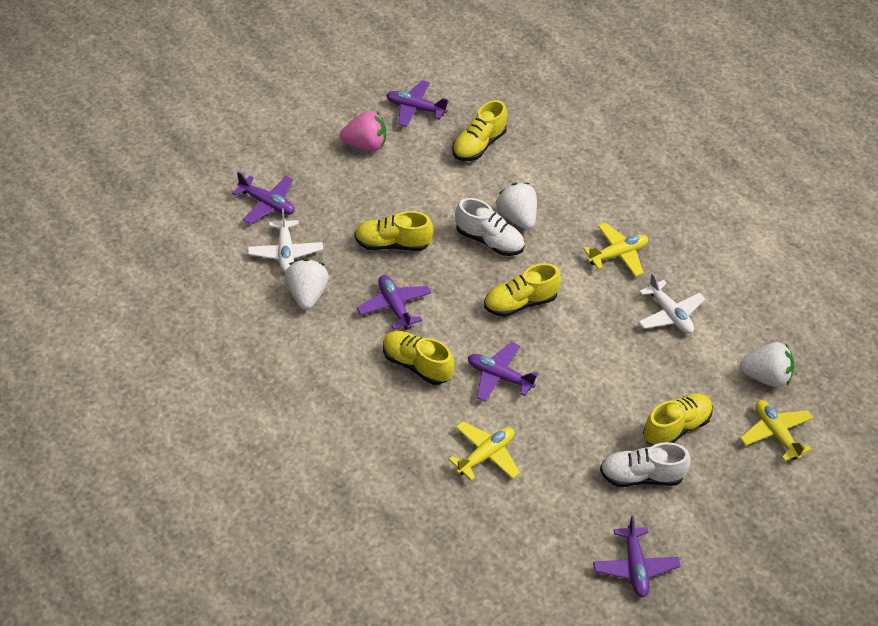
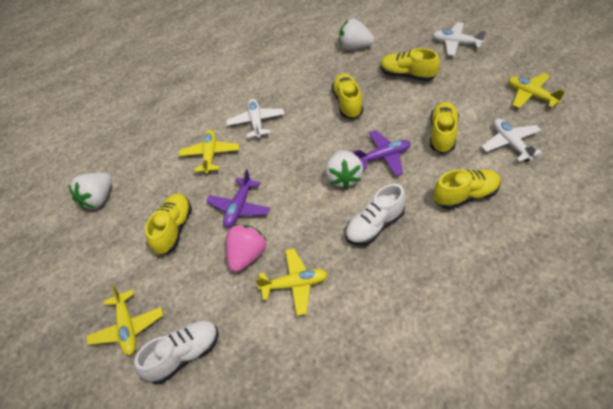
purple plane: [232,172,295,224] [357,275,431,330] [386,80,449,127] [468,342,539,402] [593,516,680,598] = 5 -> [206,169,270,228] [353,130,411,176] = 2
white plane: [248,208,323,273] [638,273,705,334] = 2 -> [226,99,284,139] [433,22,486,56] [482,119,542,162] = 3
yellow plane: [449,421,520,481] [583,223,648,277] [740,400,813,461] = 3 -> [86,285,163,355] [179,130,239,174] [255,249,327,316] [508,73,565,108] = 4

